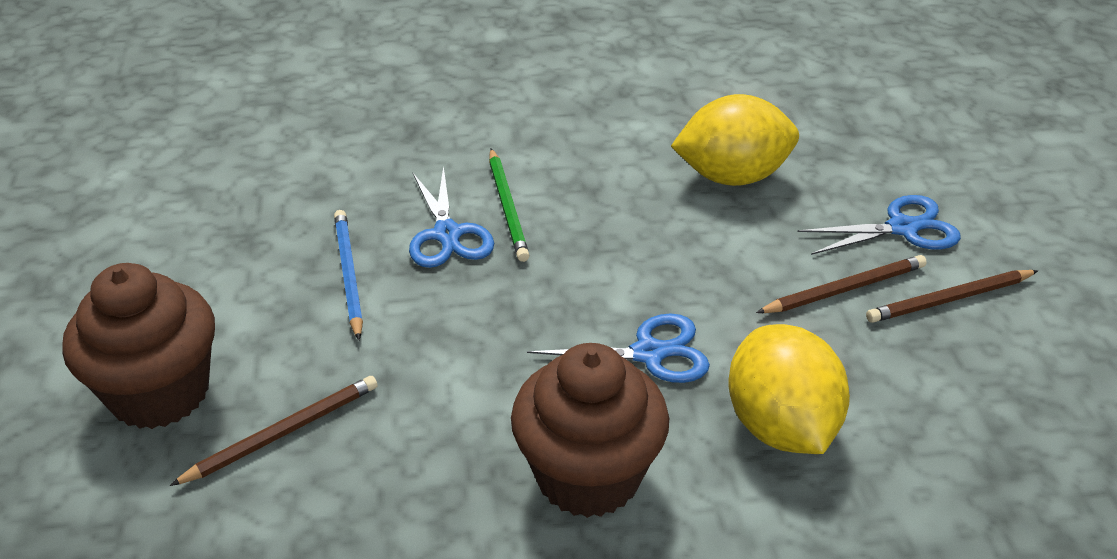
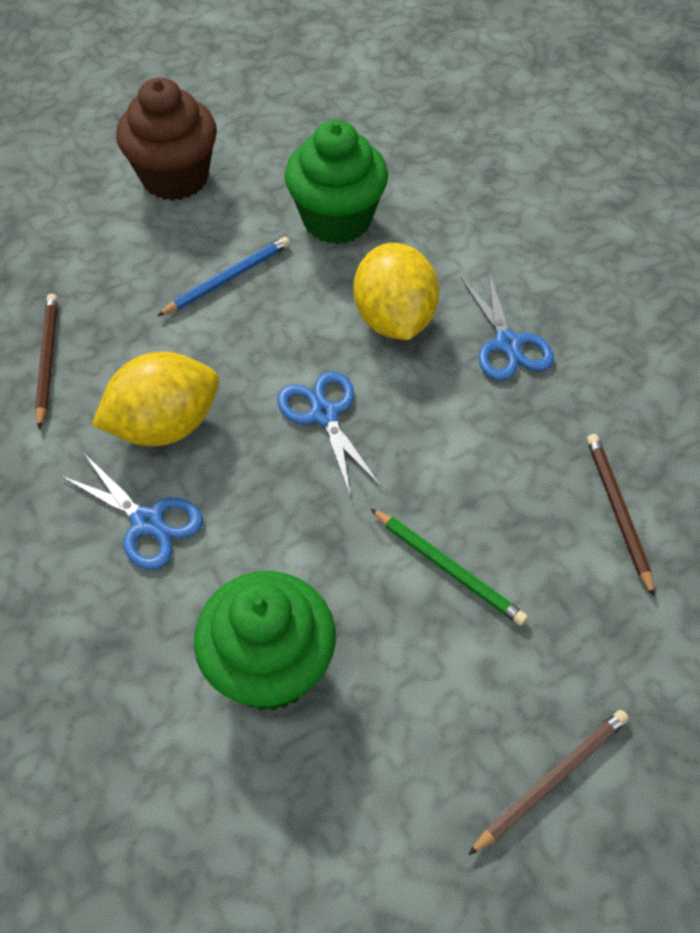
brown cupcake: [62,263,215,429] [511,343,669,518] = 2 -> [116,78,217,201] = 1
green cupcake: none = 0 -> [194,571,336,711] [285,120,388,244] = 2

